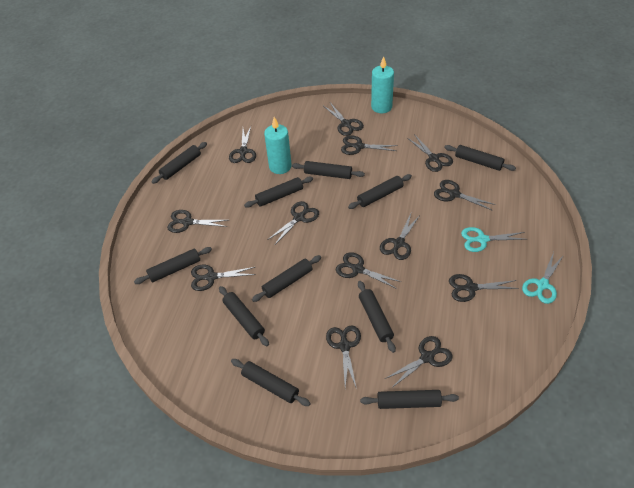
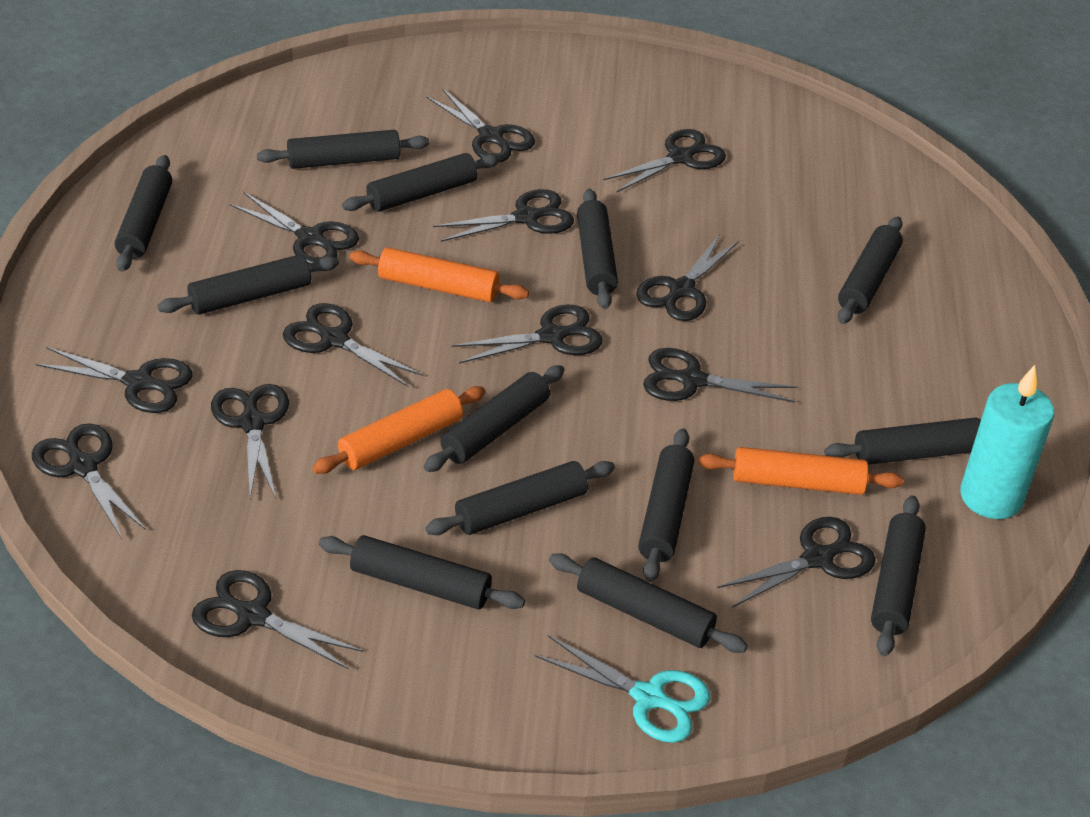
black rolling pin: [134,247,212,284] [152,142,207,184] [219,286,269,346] [231,359,311,406] [244,177,313,208] [252,255,321,302] [292,161,365,179] [348,174,412,209] [358,281,396,353] [360,390,459,409] [444,145,516,171] = 11 -> [115,155,172,272] [158,254,339,315] [257,130,429,169] [319,535,525,610] [342,153,500,212] [424,365,564,472] [425,461,615,535] [549,554,748,653] [577,189,618,309] [638,428,694,582] [824,417,981,465] [838,217,903,324] [871,495,926,656] = 13
orange rolling pin: none = 0 -> [312,386,486,474] [350,247,529,302] [698,447,903,495] = 3
turquoise candle: [264,117,292,174] [371,56,394,113] = 2 -> [960,365,1054,519] = 1
turquoise scissors: [461,227,525,252] [522,252,564,304] = 2 -> [535,635,710,743] = 1

